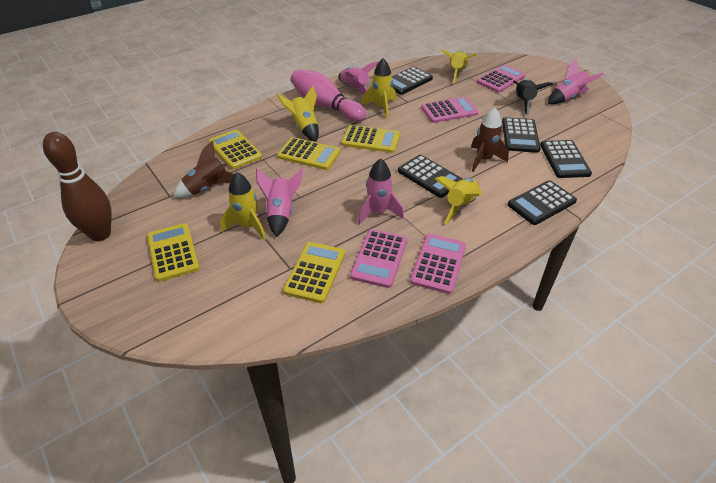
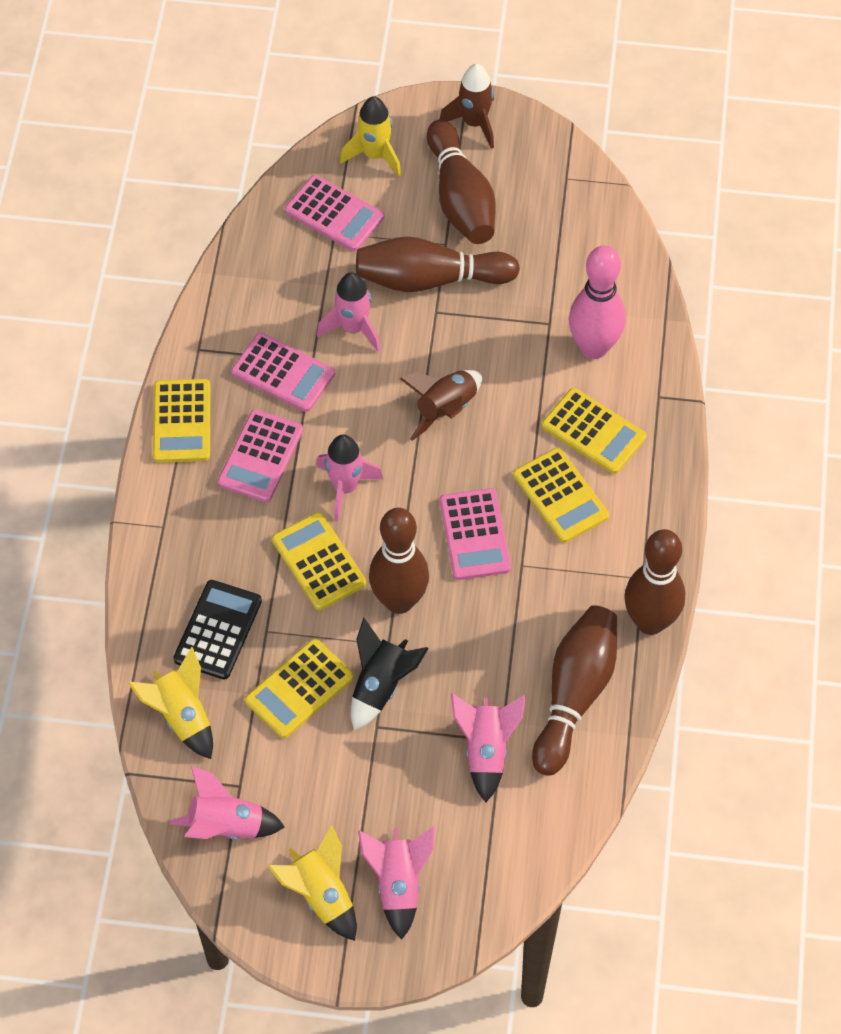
black calculator: [392,67,433,95] [398,155,463,198] [502,117,541,153] [507,180,577,225] [540,140,592,178] = 5 -> [173,580,262,680] = 1
brown bowling pin: [43,132,112,241] = 1 -> [356,236,520,292] [369,508,429,614] [427,119,495,244] [532,605,617,776] [624,529,685,635] = 5
pink rocket: [256,169,303,237] [339,62,379,95] [358,158,404,225] [548,58,604,104] = 4 -> [169,766,285,840] [316,434,383,521] [317,272,381,352] [358,826,435,940] [451,693,526,802] = 5
yellow rocket: [220,172,266,240] [277,86,319,142] [361,58,396,119] [435,176,482,224] [441,49,476,83] = 5 -> [128,647,213,759] [268,825,357,941] [340,96,401,177] = 3

